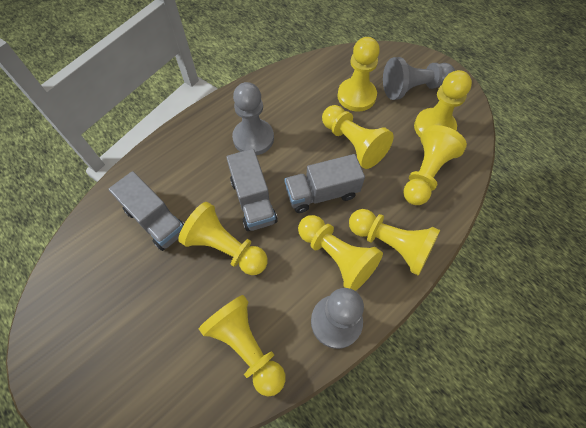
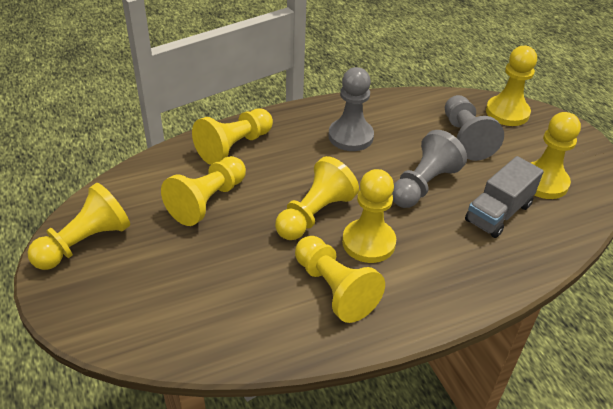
grey truck: [109,171,184,251] [226,149,278,231] [285,154,365,213] = 3 -> [465,156,544,238] = 1

